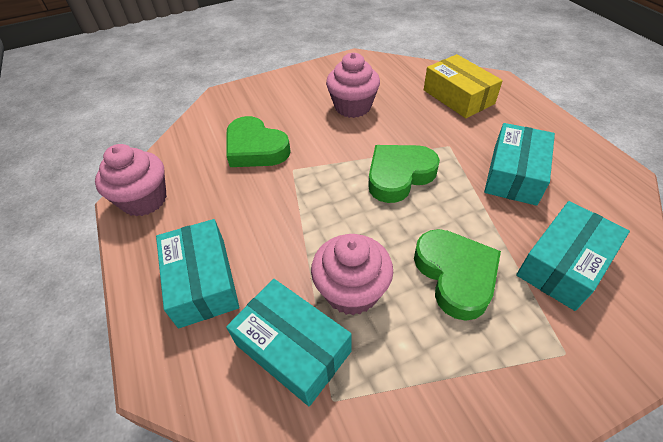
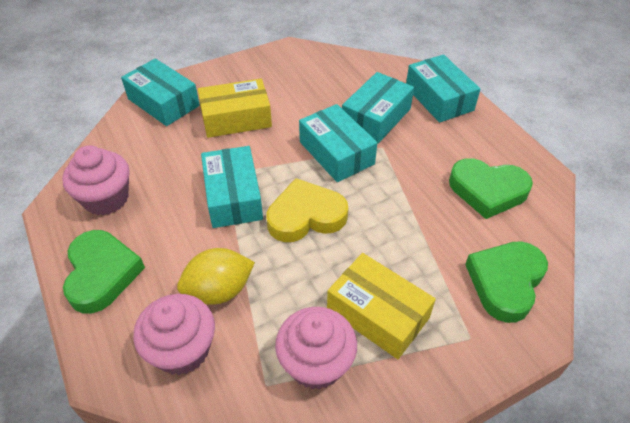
turquoise box: [156,219,239,328] [226,279,352,406] [484,123,555,206] [516,201,630,311] = 4 -> [121,59,200,126] [201,146,263,228] [299,104,377,182] [342,72,414,144] [406,54,480,123] = 5
yellow box: [424,54,503,118] = 1 -> [198,79,272,138] [327,253,436,359] = 2
yellow heart: none = 0 -> [266,178,348,242] = 1
yellow lemon: none = 0 -> [177,248,255,305] = 1

